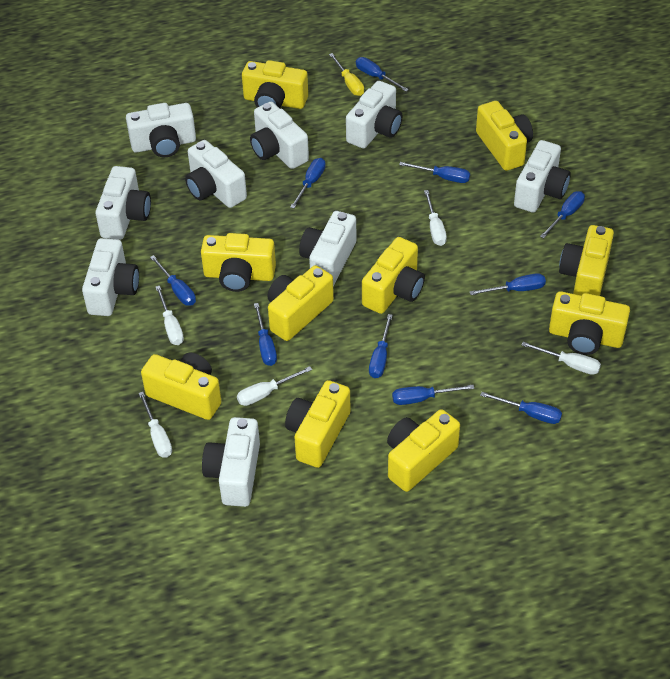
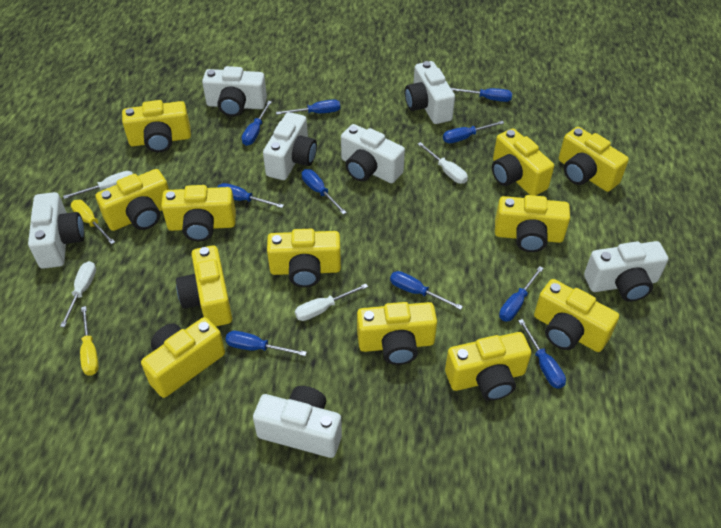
white camera: [82,238,139,316] [96,166,151,240] [126,103,196,157] [185,140,247,208] [202,417,260,507] [250,102,309,169] [299,211,356,286] [346,81,402,149] [514,140,571,213] = 9 -> [28,192,85,269] [202,66,267,117] [253,386,342,458] [263,112,317,180] [341,124,405,183] [405,61,455,124] [584,241,668,302] = 7
white screwdriver: [139,392,172,458] [156,286,184,345] [237,366,312,406] [424,190,447,246] [522,342,601,375] = 5 -> [60,261,96,327] [63,171,133,199] [295,284,368,321] [418,142,468,184] = 4
yellow camera: [141,353,221,420] [201,233,276,292] [242,60,308,109] [267,265,334,341] [285,380,350,468] [362,237,425,314] [387,409,460,492] [476,101,533,171] [549,291,630,355] [559,225,614,296] = 10 -> [96,169,169,231] [122,100,191,152] [141,317,225,398] [161,185,236,241] [176,245,232,326] [267,229,341,287] [357,302,437,365] [445,332,531,401] [492,128,554,196] [495,195,570,252] [534,279,619,352] [559,127,629,192] = 12
yellow screwdriver: [329,53,364,96] = 1 -> [71,200,115,244] [80,306,99,376] = 2

